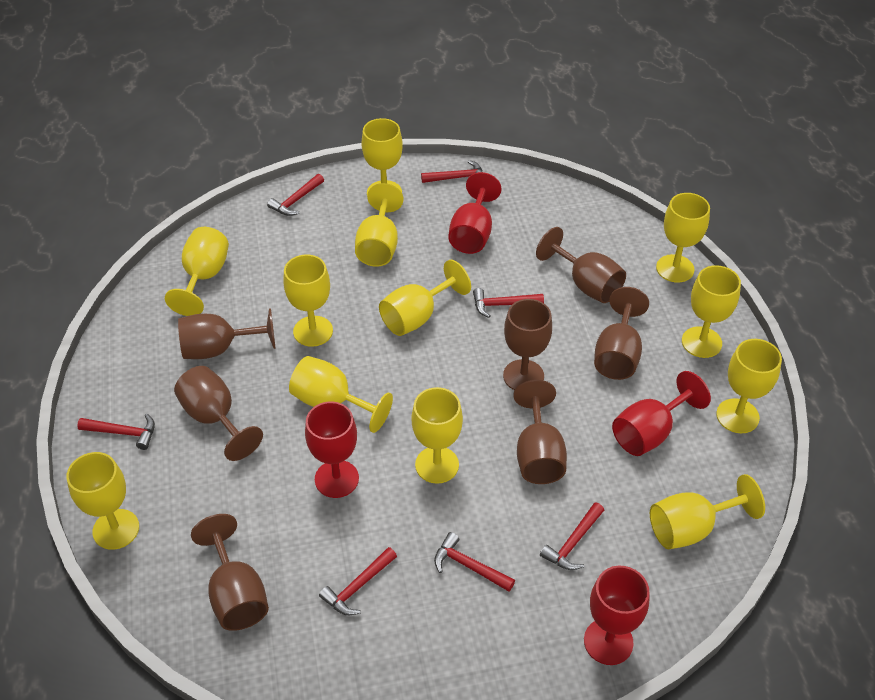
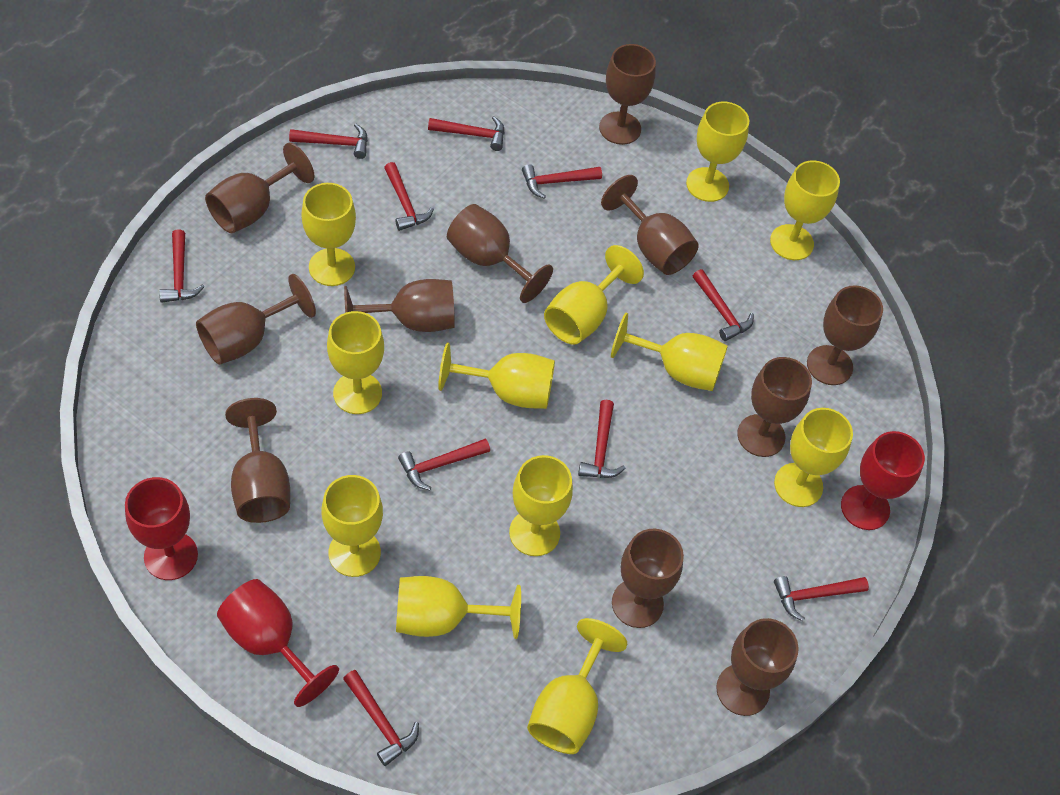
brown goblet: [174,366,263,461] [178,308,276,359] [191,514,269,631] [503,299,552,390] [513,380,567,484] [536,227,626,303] [594,287,649,380] = 7 -> [196,274,316,365] [205,143,314,233] [225,398,290,523] [344,279,455,332] [447,204,553,303] [599,44,656,145] [601,175,699,275] [612,529,684,628] [716,618,799,716] [737,357,812,457] [807,285,883,385] = 11
red goblet: [305,402,359,498] [448,172,501,254] [584,566,649,665] [612,371,711,456] = 4 -> [125,477,198,580] [217,579,339,707] [841,431,925,530] = 3
red hammer: [77,414,155,450] [267,174,324,216] [319,547,397,615] [421,160,483,183] [434,532,515,592] [473,288,544,318] [540,502,604,570] = 7 -> [159,229,205,303] [289,124,368,159] [343,670,419,766] [384,162,434,231] [398,438,490,490] [428,116,505,151] [522,164,602,198] [578,400,625,478] [693,269,754,341] [774,576,869,621] = 10

